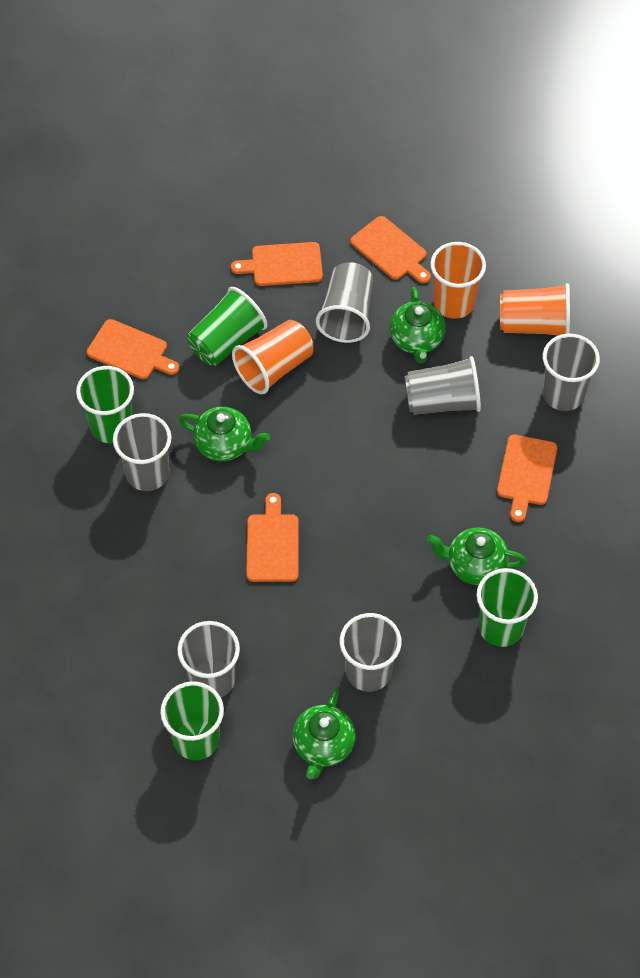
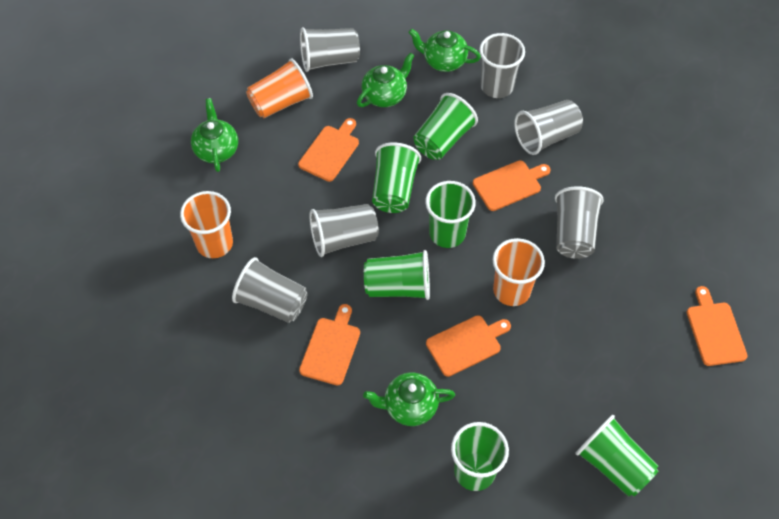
green cup: [76,366,134,443] [160,681,224,760] [187,287,268,366] [476,568,538,647] = 4 -> [364,250,430,300] [372,142,421,213] [414,93,478,160] [425,181,476,248] [451,422,509,491] [575,415,658,497] = 6

